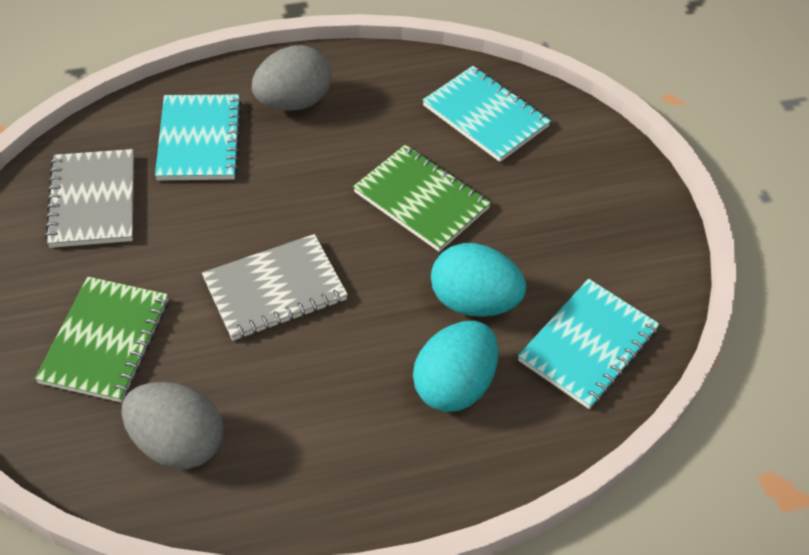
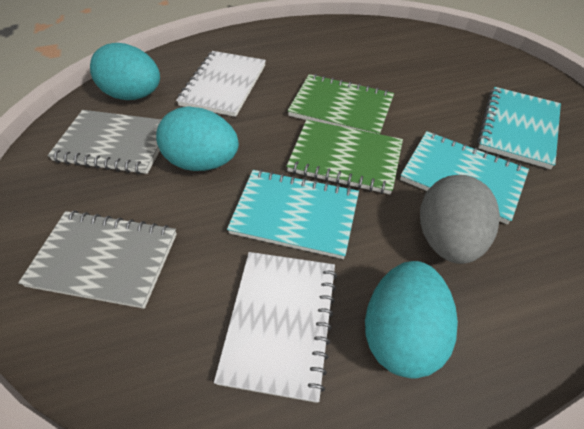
grey egg: [121,382,224,469] [252,45,332,111] = 2 -> [420,175,500,264] = 1
turquoise egg: [413,321,498,412] [431,243,526,317] = 2 -> [90,43,160,100] [156,106,239,171] [365,261,458,379] = 3
white notebook: none = 0 -> [176,51,266,117] [214,252,337,403] = 2

